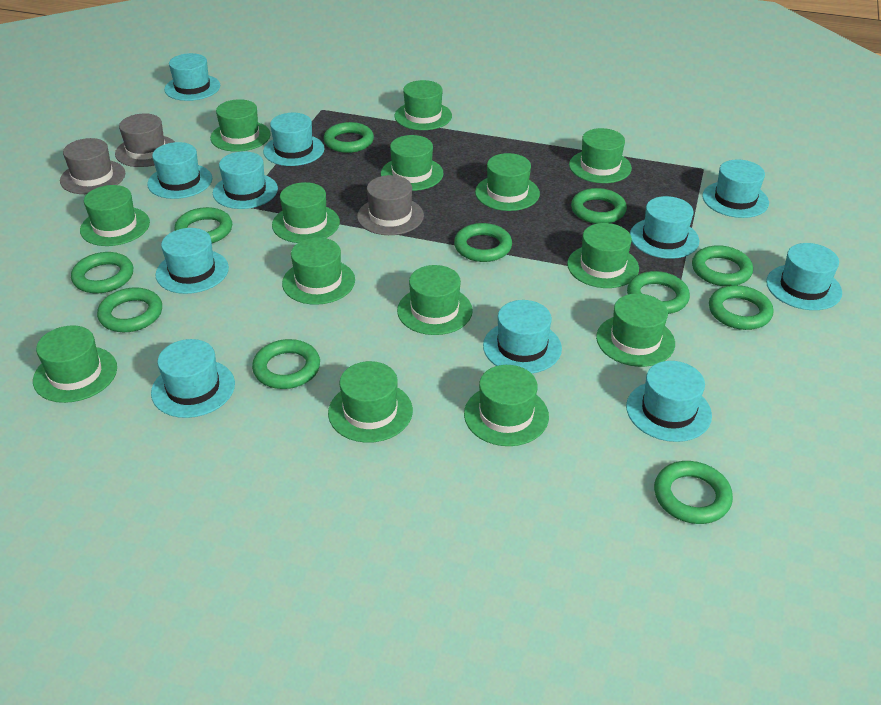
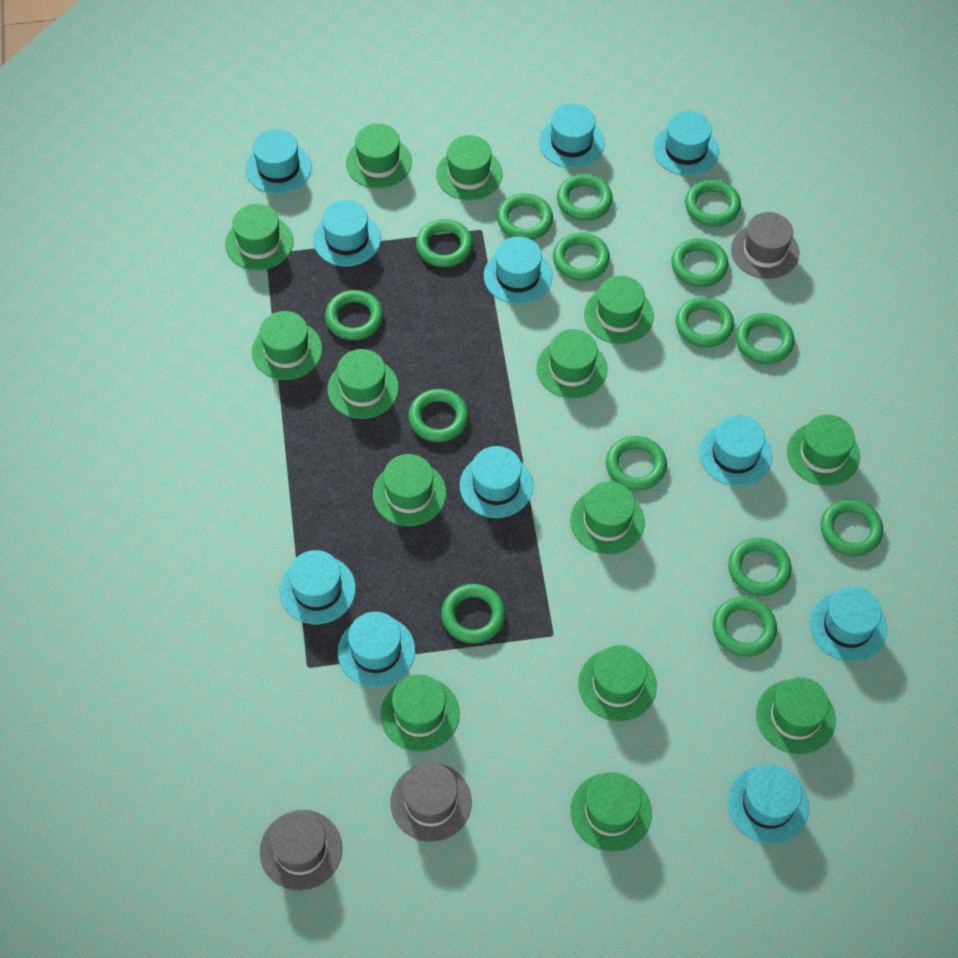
green ring: [71,252,133,293] [97,287,162,332] [175,207,232,243] [252,339,320,389] [324,122,374,153] [454,223,512,262] [571,188,627,224] [627,271,690,314] [654,461,733,524] [692,245,753,286] [709,285,774,330] = 11 -> [325,290,383,340] [408,389,469,442] [416,219,473,267] [441,584,505,643] [497,193,553,240] [553,232,610,281] [557,174,613,221] [606,436,667,491] [671,238,729,287] [676,297,734,347] [685,180,741,227] [713,597,777,657] [728,538,792,596] [736,313,795,364] [821,499,883,556] = 15

